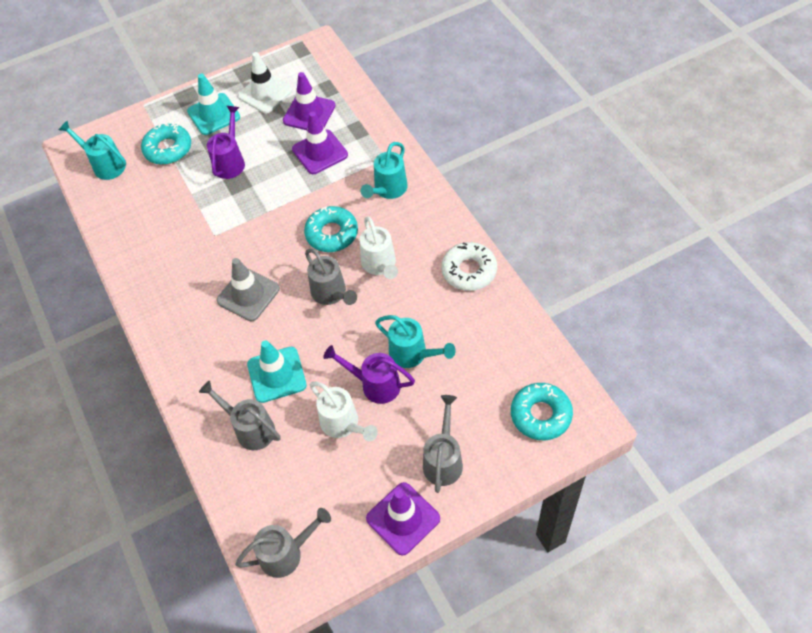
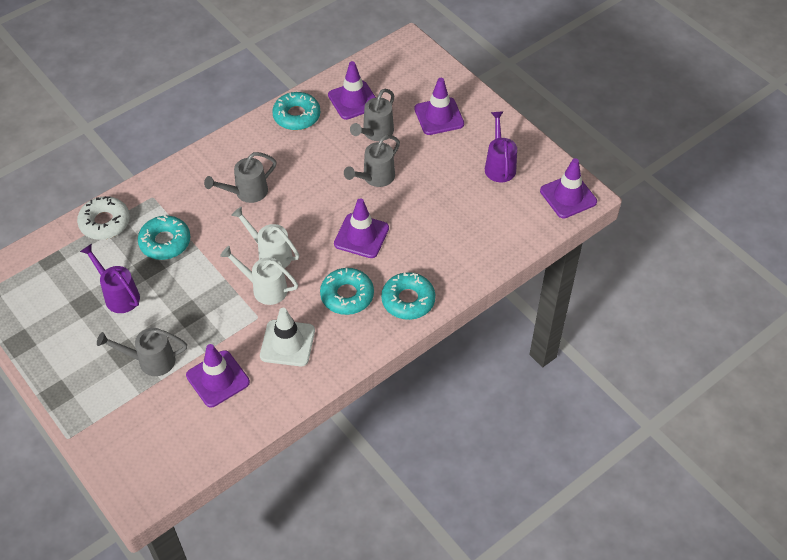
grey traffic cone: [217,258,280,321] = 1 -> none = 0
purple traffic cone: [283,72,336,130] [292,112,348,174] [366,482,440,556] = 3 -> [186,344,250,407] [328,61,376,120] [334,198,389,258] [414,78,464,135] [540,158,597,218] = 5
turquoise donut: [141,123,191,165] [304,206,358,252] [511,383,573,440] = 3 -> [138,215,191,260] [272,92,320,130] [320,268,374,315] [381,272,435,320] = 4
turquoise traffic cone: [187,74,240,135] [247,340,307,403] = 2 -> none = 0
turquoise watering can: [59,121,126,180] [360,142,408,199] [375,315,456,368] = 3 -> none = 0

